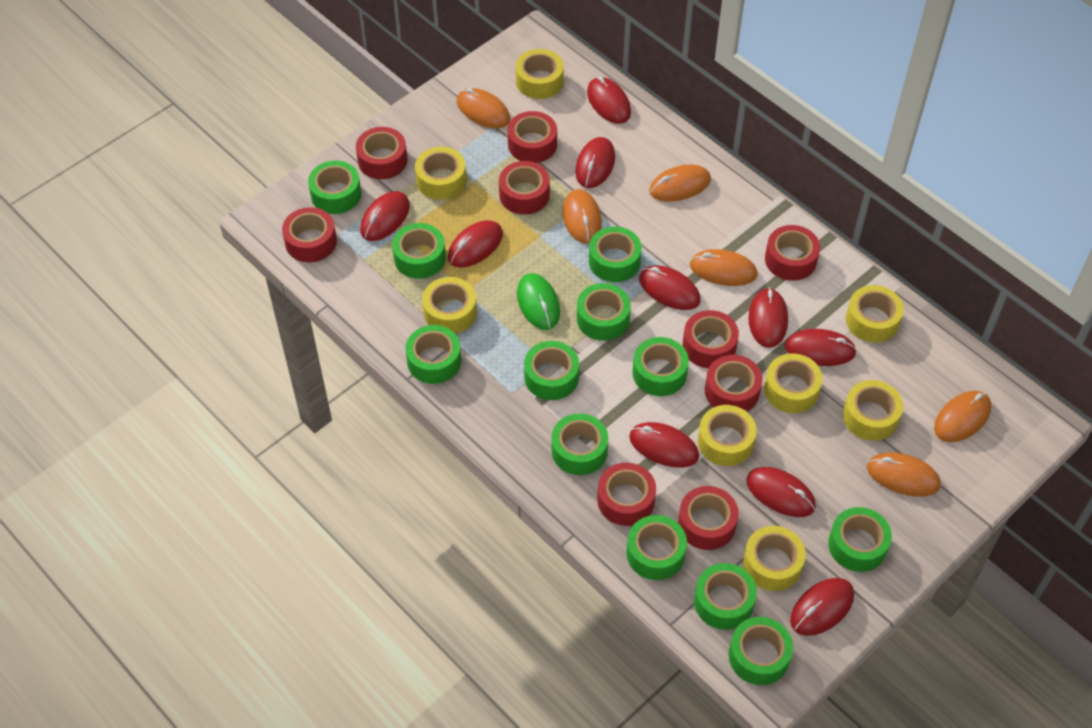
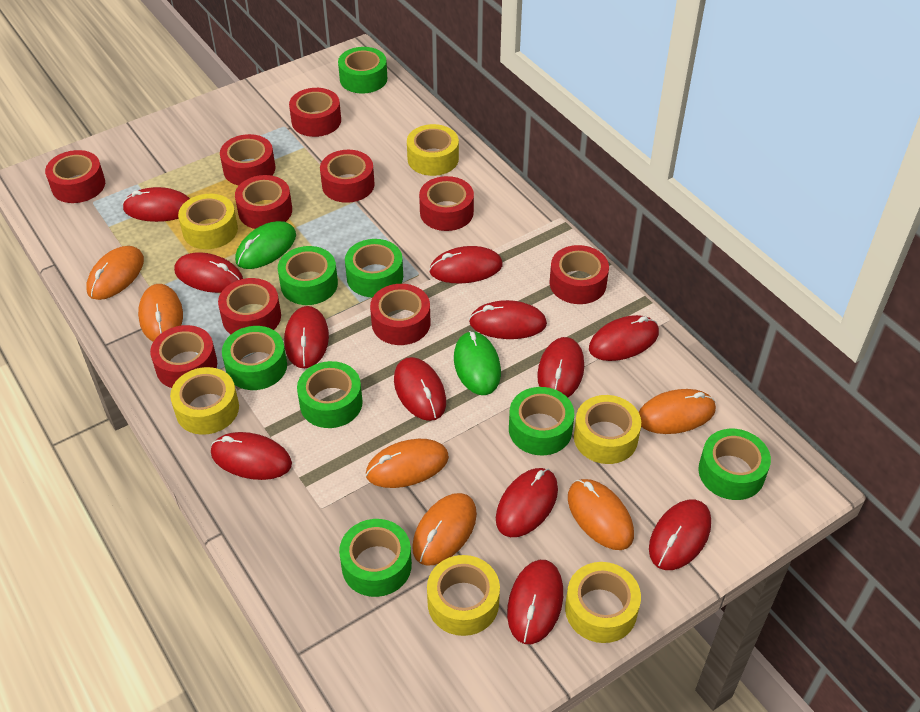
green mouse: [517,273,560,330] = 1 -> [235,221,296,269] [454,331,501,395] = 2
green tape: [308,160,361,214] [392,223,446,279] [405,325,461,384] [524,341,579,400] [551,413,609,475] [577,283,631,341] [589,226,642,282] [627,515,687,580] [632,337,689,396] [694,563,757,630] [729,617,793,685] [828,507,892,572] = 12 -> [222,326,287,390] [278,246,338,305] [297,361,363,428] [338,47,387,93] [339,519,412,597] [345,239,403,297] [509,387,574,455] [698,429,771,500] = 8
red mouse: [360,191,410,241] [448,220,503,267] [575,137,615,188] [587,77,631,124] [629,422,699,468] [639,265,701,310] [746,467,816,517] [748,288,788,348] [785,329,857,366] [790,578,854,636] = 10 -> [122,187,190,222] [174,252,243,293] [211,432,292,480] [284,306,329,368] [394,357,446,421] [429,246,503,284] [469,300,547,339] [496,468,558,537] [507,560,563,644] [537,337,584,398] [589,315,659,361] [649,500,711,570] = 12
red tape: [282,207,337,262] [356,127,407,179] [499,161,550,215] [508,111,557,163] [597,463,656,526] [678,486,739,550] [683,310,739,368] [705,355,763,412] [765,225,820,281] = 9 -> [45,150,105,203] [150,325,217,388] [218,278,281,334] [220,134,275,186] [235,175,292,229] [289,88,341,137] [320,150,375,203] [370,284,430,345] [419,176,474,231] [550,245,609,304] = 10
yellow tape: [415,147,466,200] [422,277,477,334] [515,49,564,99] [698,405,757,466] [743,526,806,591] [764,353,823,413] [843,380,903,441] [846,285,904,343] = 8 -> [170,367,239,435] [178,194,238,249] [407,124,459,176] [427,555,500,636] [565,562,641,643] [574,395,641,464] = 6

